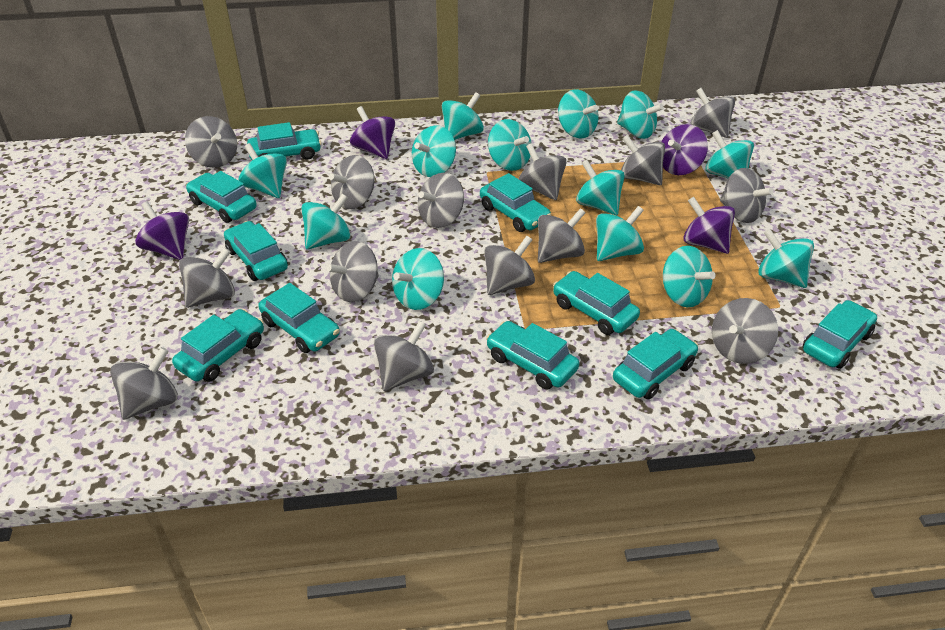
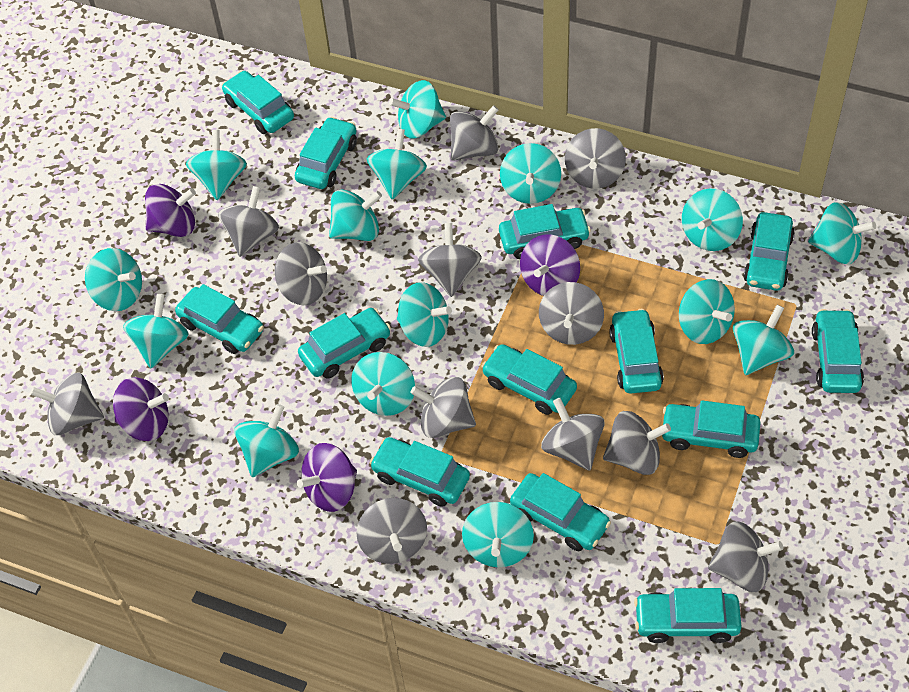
grey spinning top: [110,347,178,420] [179,248,235,308] [185,116,237,168] [326,241,379,302] [329,155,374,209] [374,321,434,391] [418,173,464,228] [484,236,535,295] [519,143,567,200] [538,208,586,263] [621,135,665,185] [691,88,735,138] [712,298,778,364] [720,168,774,223] = 14 -> [30,372,104,435] [218,186,279,257] [275,242,327,305] [356,498,427,564] [411,377,476,438] [418,223,482,297] [450,105,499,161] [539,282,604,345] [541,398,605,471] [565,128,626,189] [603,411,671,475] [708,521,783,592] = 12
turquoise car: [172,309,264,382] [186,171,257,223] [224,221,288,281] [247,122,322,160] [258,283,340,353] [480,173,551,232] [486,321,579,390] [553,271,640,335] [613,329,698,400] [803,300,877,369] = 10 -> [175,284,264,354] [222,71,294,134] [295,117,357,189] [298,308,391,379] [369,437,470,507] [481,344,577,415] [499,204,591,259] [510,473,611,551] [609,309,664,394] [634,588,742,643] [662,400,761,458] [744,212,795,291] [812,309,864,393] = 13
turquoise spinning top: [238,143,287,198] [302,193,351,250] [392,248,444,310] [412,125,456,177] [442,92,484,140] [488,119,531,171] [558,89,599,138] [576,160,625,215] [596,206,644,261] [617,90,664,139] [663,246,716,307] [706,130,754,178] [758,229,814,288] = 13 -> [85,248,142,311] [123,294,189,369] [186,130,247,200] [235,404,299,477] [329,189,382,241] [351,352,415,416] [367,129,427,199] [389,80,446,139] [397,282,452,347] [462,502,534,567] [500,143,561,204] [679,279,735,344] [682,189,743,251] [733,305,794,375] [808,202,876,264] = 15

